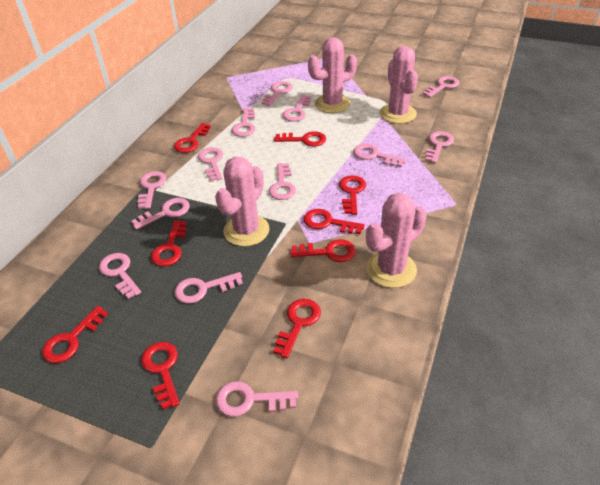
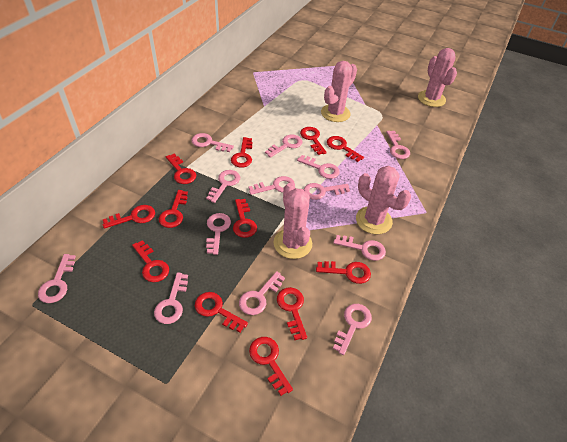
red key: [42,306,108,363] [141,342,180,410] [151,220,187,267] [174,123,211,153] [273,299,321,358] [274,131,326,147] [290,239,356,262] [303,209,365,234] [339,175,366,215] = 9 -> [103,205,155,229] [132,240,169,282] [159,190,188,228] [166,154,196,184] [195,292,248,332] [231,137,252,168] [233,199,257,238] [249,337,293,396] [277,287,307,340] [300,127,327,155] [316,261,371,284] [327,136,364,162] = 12

